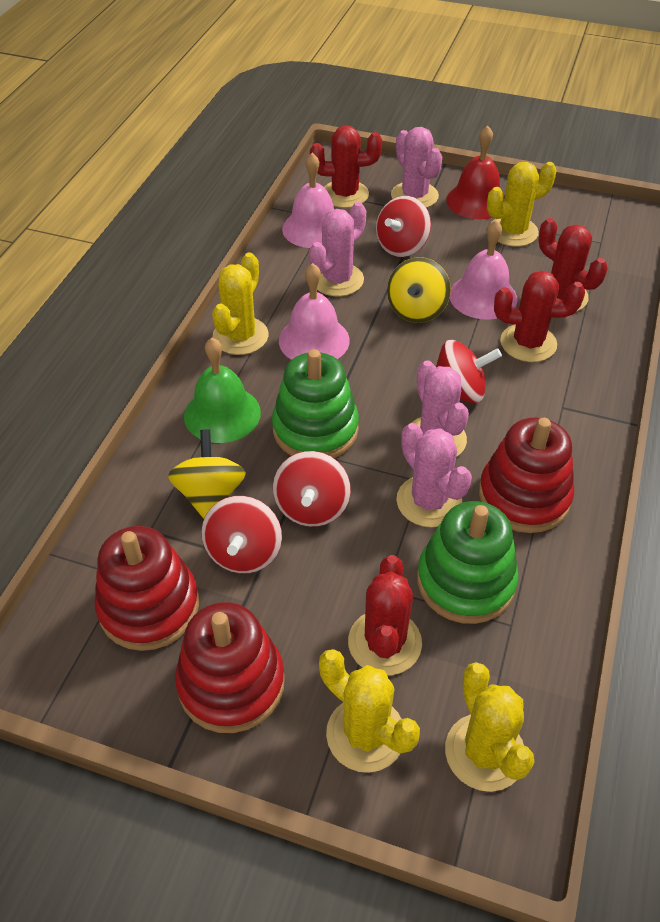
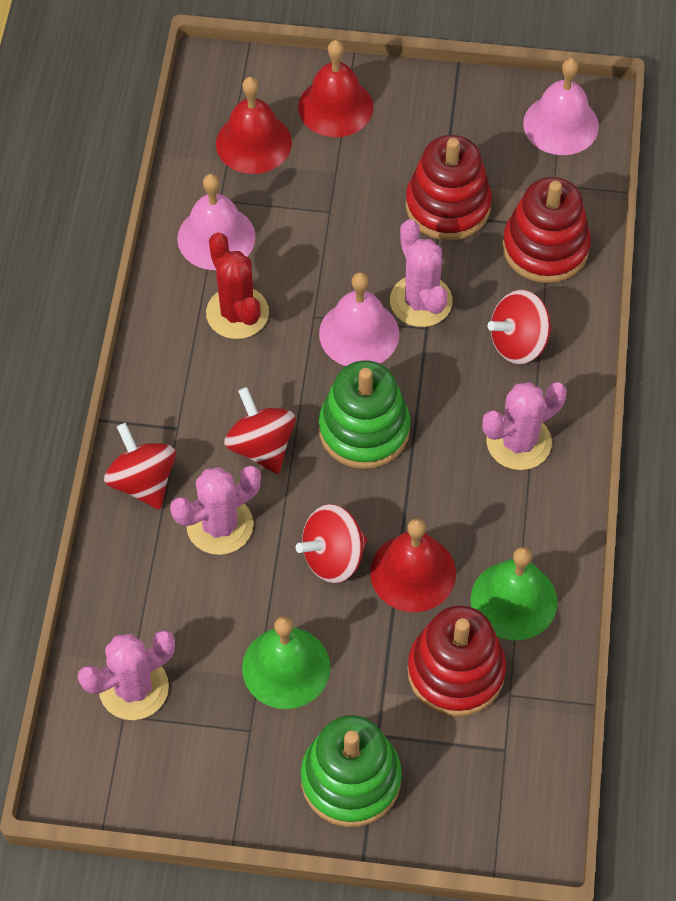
green bell: [184,338,261,443] = 1 -> [242,616,330,709] [471,547,557,640] = 2
red bell: [446,126,505,219] = 1 -> [216,77,292,174] [298,40,373,137] [370,518,456,612] = 3
red cactus: [310,125,382,208] [348,555,422,675] [494,271,585,362] [539,218,608,312] = 4 -> [206,232,269,339] = 1
yellow cactus: [212,252,269,355] [319,649,420,773] [445,662,534,792] [487,162,556,247] = 4 -> none = 0
yellow spinning top: [168,429,246,519] [387,257,451,323] = 2 -> none = 0

